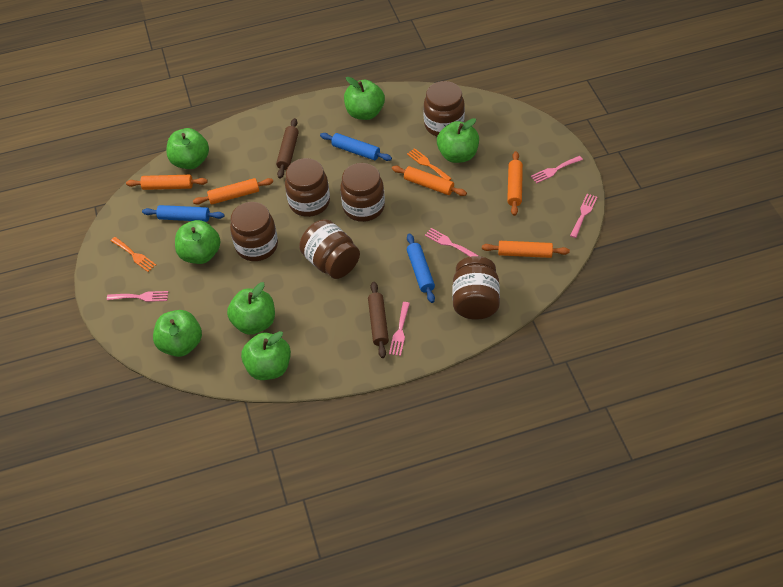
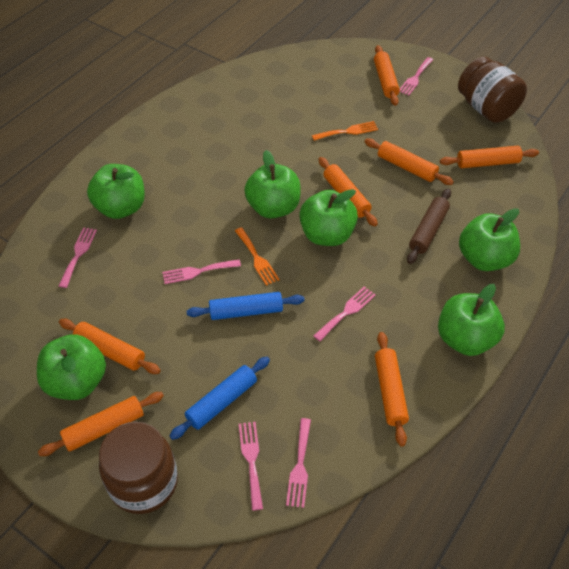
blue rolling pin: [142,205,224,222] [320,133,392,161] [407,233,435,303] = 3 -> [170,357,270,440] [187,292,305,320] = 2
brown jar: [230,202,278,261] [285,158,330,217] [299,219,360,279] [340,163,385,222] [423,81,465,136] [453,256,500,320] = 6 -> [99,422,178,514] [458,57,527,123] = 2
brown rolling pin: [276,118,299,179] [368,282,389,358] = 2 -> [407,188,451,264] = 1
green apple: [153,310,202,357] [166,128,209,169] [175,220,221,264] [227,282,275,335] [241,331,291,380] [344,77,385,120] [437,118,479,163] = 7 -> [37,334,106,400] [87,164,145,219] [244,150,301,218] [299,189,358,246] [438,284,505,356] [459,208,520,271] = 6
orange rolling pin: [126,175,208,190] [193,178,273,205] [392,166,467,196] [482,241,570,258] [507,151,523,216] = 5 -> [38,392,164,456] [59,319,161,374] [319,157,378,227] [364,138,454,185] [374,45,400,106] [375,332,409,447] [440,146,539,168] = 7
pink fork: [107,291,168,302] [389,302,410,356] [425,228,479,257] [531,156,583,184] [570,194,597,238] = 5 -> [59,227,97,288] [162,259,241,284] [239,422,263,511] [286,418,311,508] [314,286,376,341] [400,57,433,96] = 6

